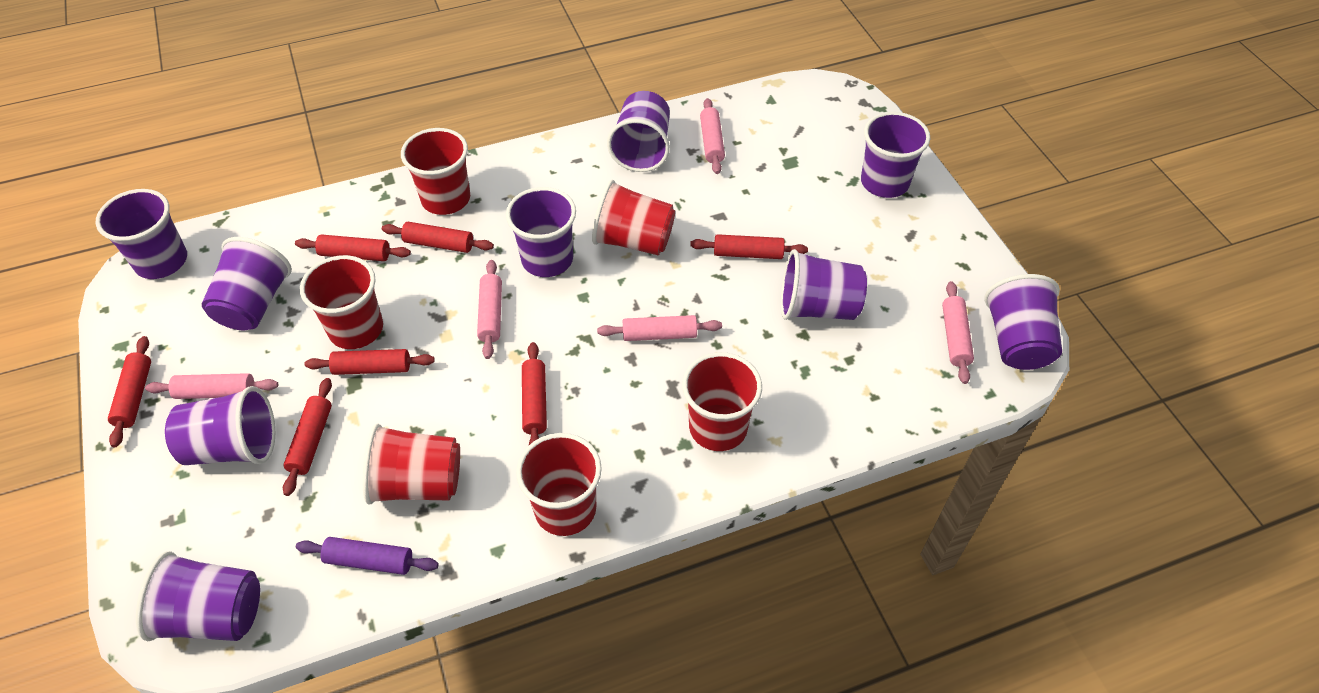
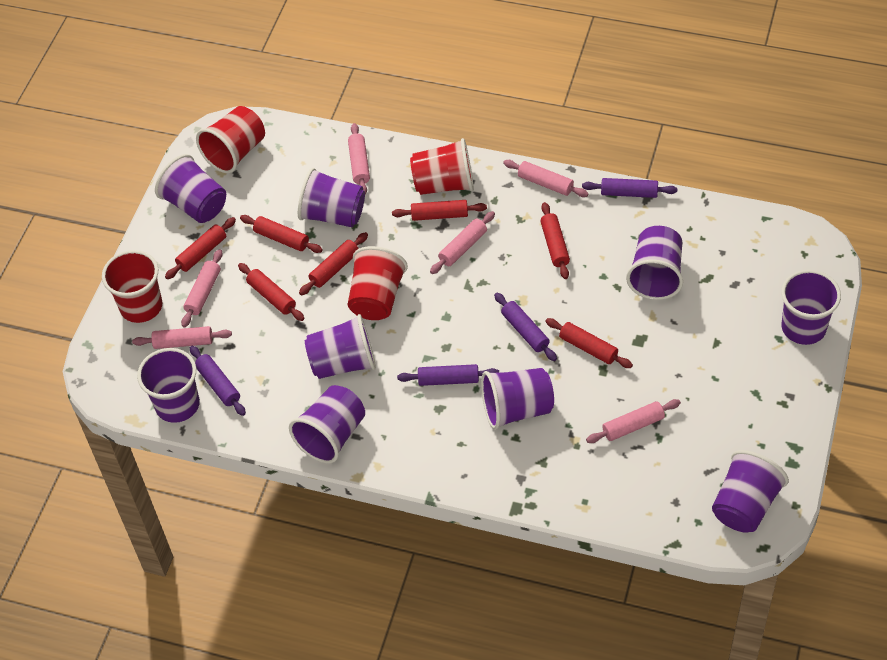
pink rolling pin: [145,373,278,399] [477,260,502,359] [597,315,722,341] [700,98,725,174] [942,281,974,384] = 5 -> [132,326,232,349] [181,249,223,327] [348,123,370,194] [430,211,495,274] [503,160,589,197] [586,399,681,443] = 6
purple rolling pin: [296,537,438,575] = 1 -> [190,346,246,416] [397,364,499,386] [494,293,557,361] [582,178,677,198] = 4
red cup: [300,255,383,349] [363,423,460,504] [401,128,470,215] [516,433,602,536] [592,180,675,255] [682,352,762,451] = 6 -> [102,250,162,323] [196,106,265,173] [347,246,408,320] [410,138,474,195] = 4

